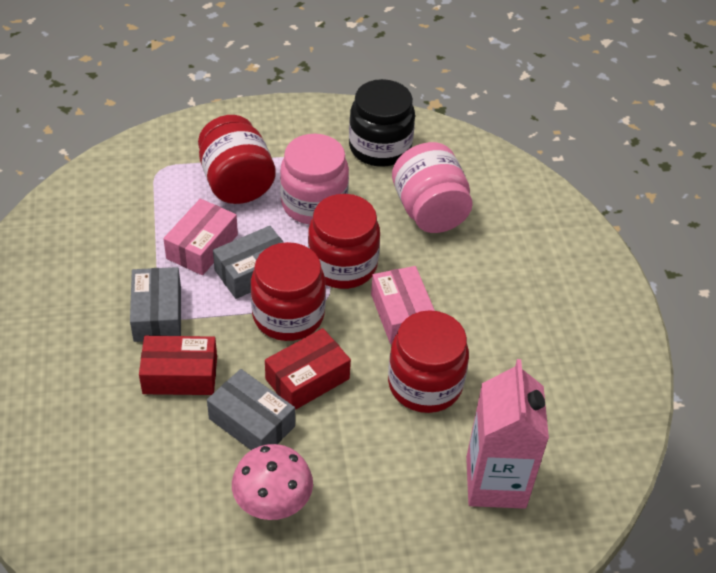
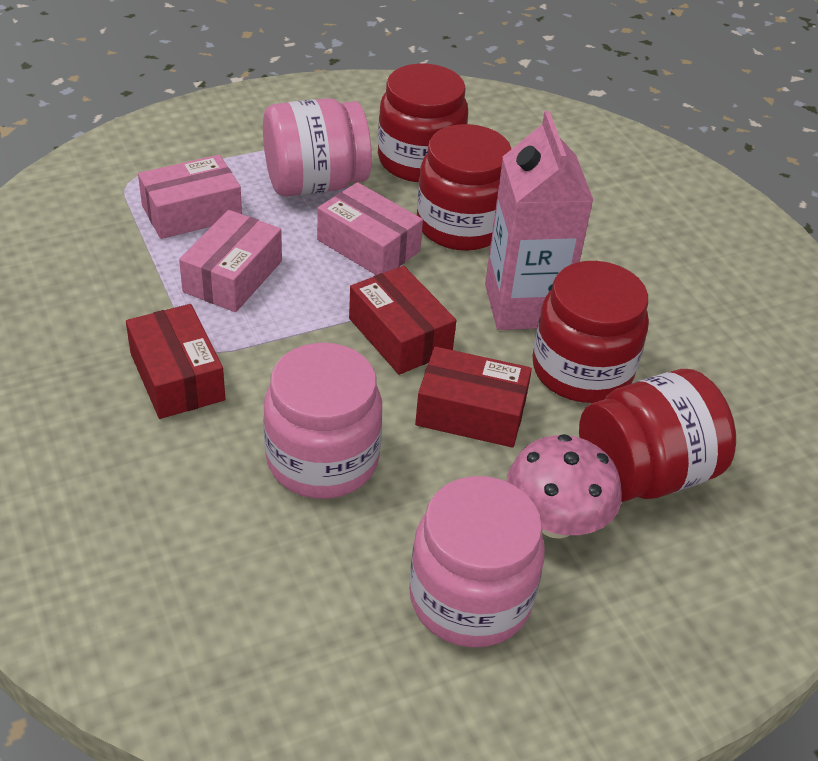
black jar: [349,79,415,167] = 1 -> none = 0
grey box: [130,267,181,342] [207,369,295,450] [213,226,284,299] = 3 -> none = 0
pink box: [163,199,238,275] [371,266,435,344] = 2 -> [138,155,242,239] [179,210,282,312] [317,182,423,275] = 3
pink jar: [280,134,349,224] [392,142,473,233] = 2 -> [263,98,372,197] [263,343,382,499] [409,476,545,648] = 3
red box: [139,336,217,395] [265,328,351,410] = 2 -> [126,304,225,419] [349,266,456,375] [415,347,532,448] = 3

